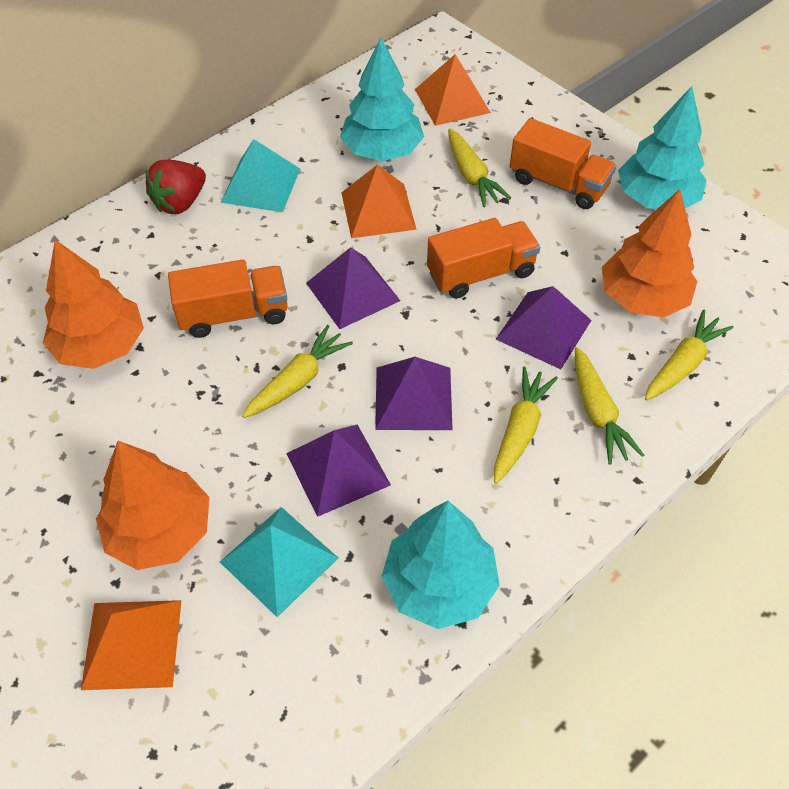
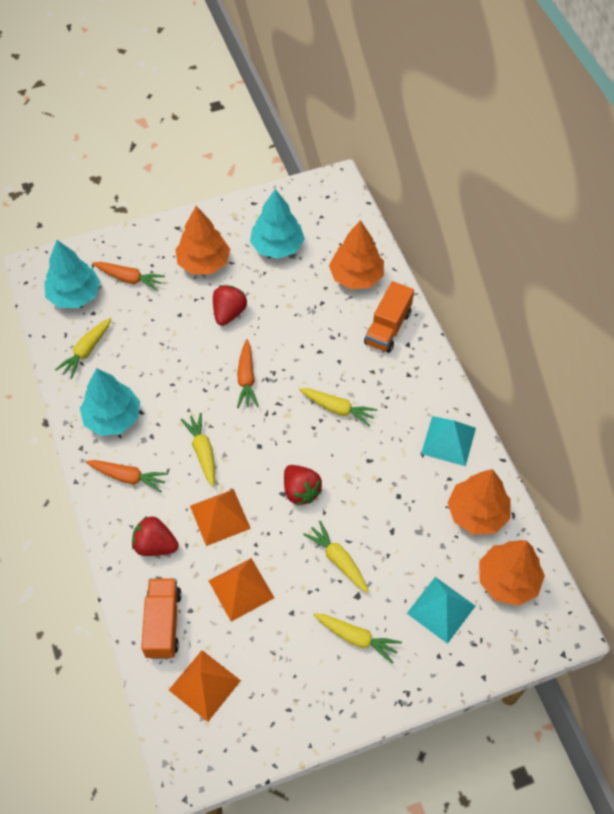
orange carrot: none = 0 -> [86,460,168,493] [93,262,165,291] [237,339,259,408] = 3
orange tree: [43,240,144,369] [96,441,210,570] [602,189,697,318] = 3 -> [175,206,230,274] [329,220,384,289] [447,469,511,535] [479,540,545,606] = 4
orange truck: [168,259,288,338] [427,218,540,299] [510,118,616,209] = 3 -> [141,578,182,659] [364,281,414,353] = 2
purple pyramid: [286,424,391,517] [306,247,400,329] [375,357,453,430] [496,286,592,369] = 4 -> none = 0
red strawberry: [146,160,206,214] = 1 -> [132,516,179,556] [213,285,247,326] [284,465,322,505] = 3

